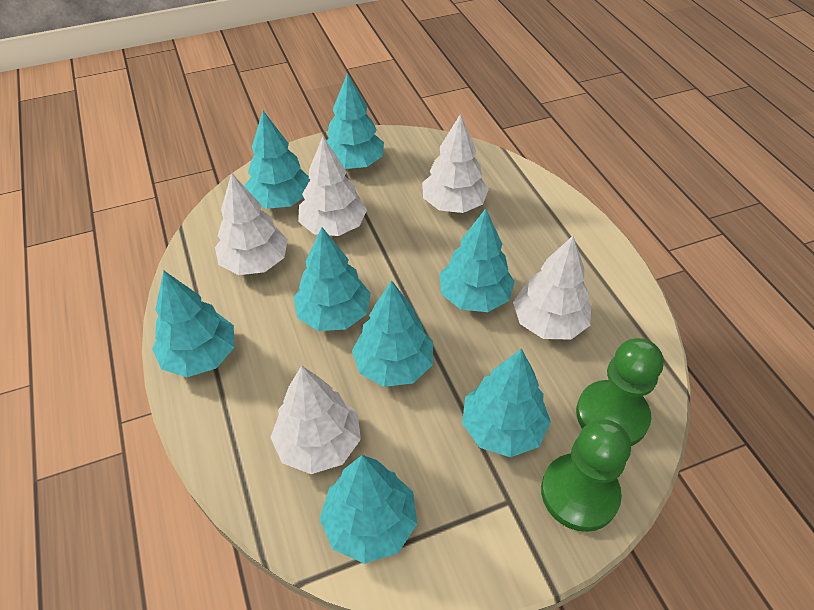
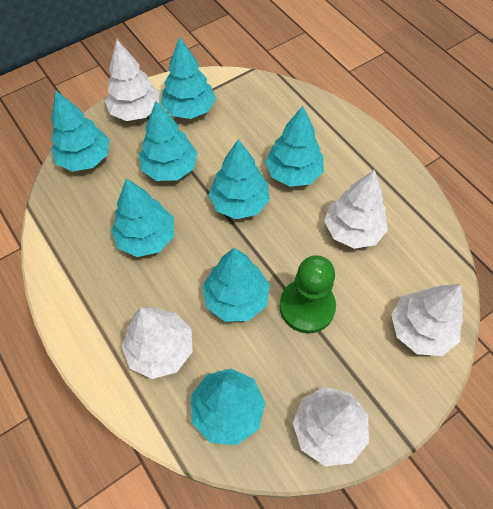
green pawn: [541,419,631,532] [576,338,664,446] = 2 -> [280,255,336,333] = 1

